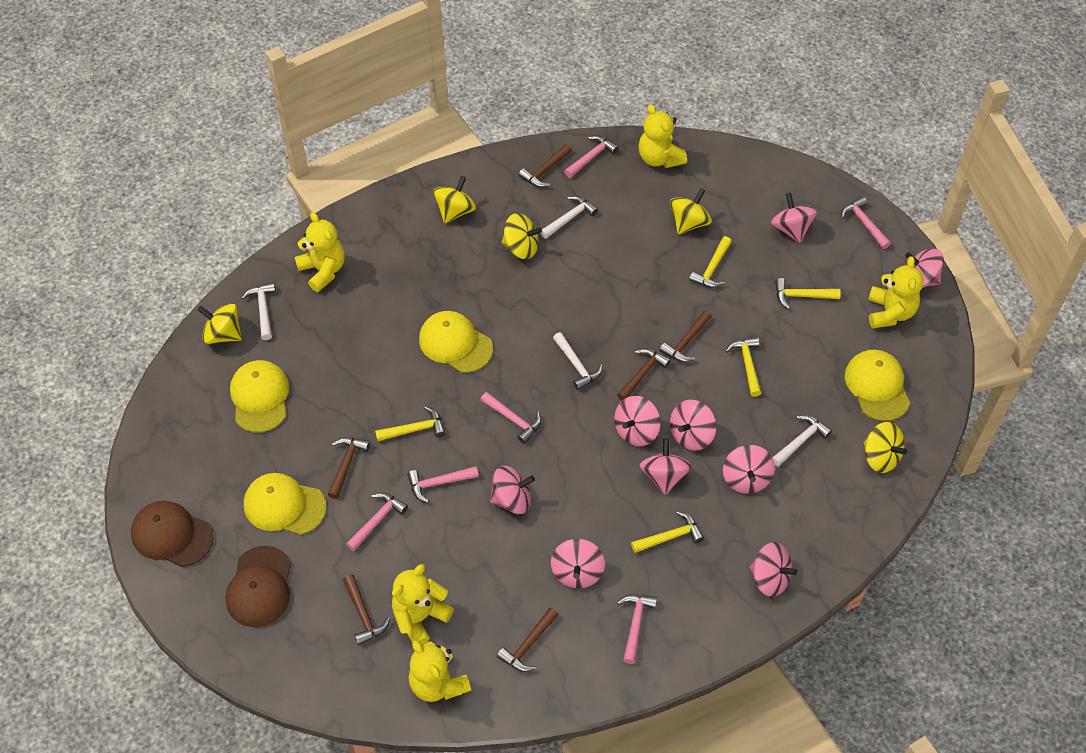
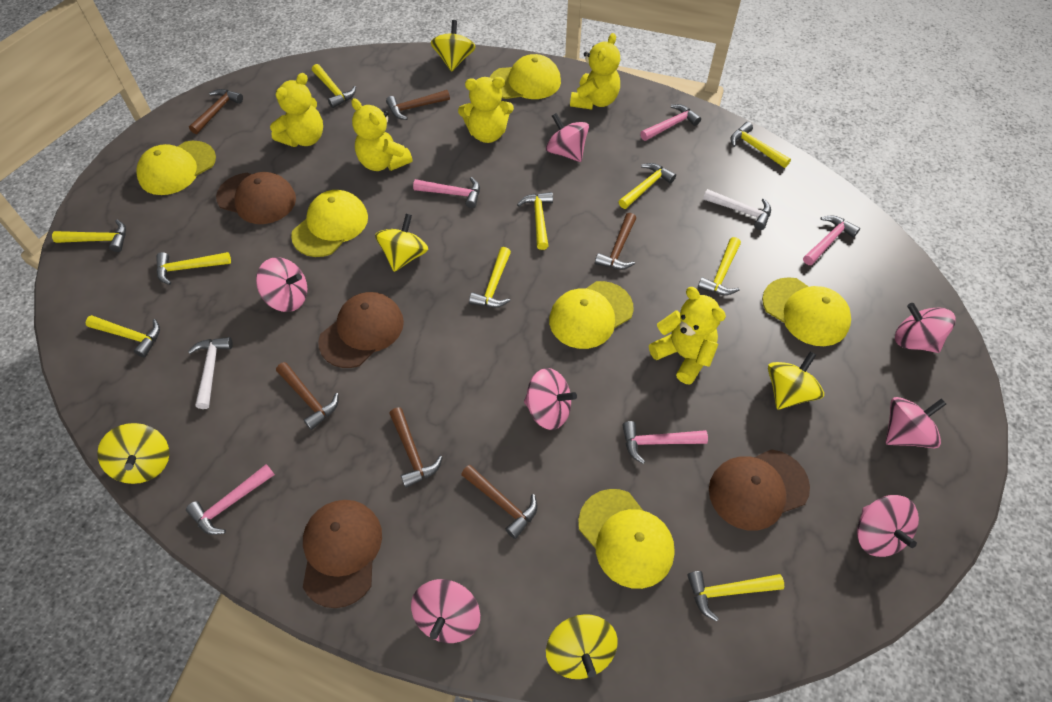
brown cap: [131,501,214,567] [225,546,291,627] = 2 -> [216,172,296,224] [303,500,382,608] [318,292,404,368] [709,449,810,531] = 4
pink hammer: [346,492,408,551] [407,466,479,503] [481,392,541,444] [564,135,619,178] [617,594,657,664] [841,196,891,249] = 6 -> [186,464,275,535] [413,177,480,208] [622,421,708,464] [640,104,701,141] [803,215,860,265] = 5
pink spinning top: [490,466,535,514] [551,539,605,588] [614,396,661,446] [639,439,692,495] [670,400,716,450] [723,445,775,494] [749,542,797,597] [771,193,817,243] [905,248,944,288] = 9 -> [256,257,307,312] [411,579,480,643] [524,368,577,430] [546,113,589,162] [857,495,919,557] [886,397,946,448] [895,303,955,353] = 7
white hammer: [242,282,276,340] [541,196,598,239] [553,332,603,390] [772,415,832,467] = 4 -> [188,337,233,409] [703,189,771,230] = 2
yellow cap: [230,360,289,433] [244,473,326,535] [419,311,493,373] [845,350,910,421] = 4 -> [136,141,216,195] [291,190,368,257] [490,54,561,99] [549,281,634,349] [578,489,675,589] [762,277,851,346] = 6
yellow hammer: [375,406,446,441] [631,511,704,553] [689,236,732,288] [725,337,761,397] [775,278,841,309] = 5 -> [52,220,126,252] [86,315,160,357] [156,252,231,285] [312,64,356,108] [469,247,511,308] [517,192,553,250] [619,163,676,209] [687,571,784,622] [698,237,741,295] [730,122,791,168] = 10

